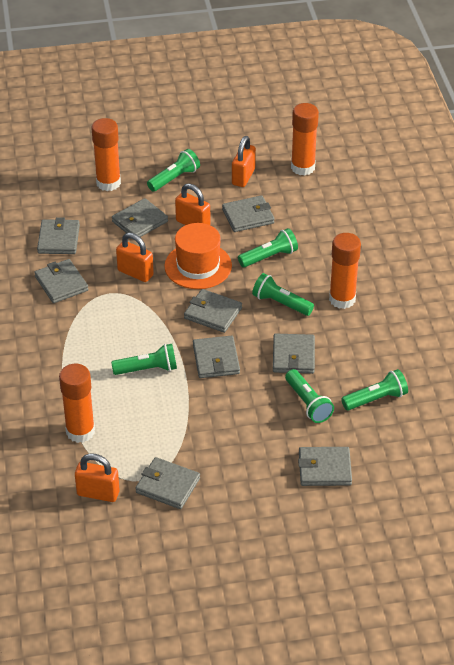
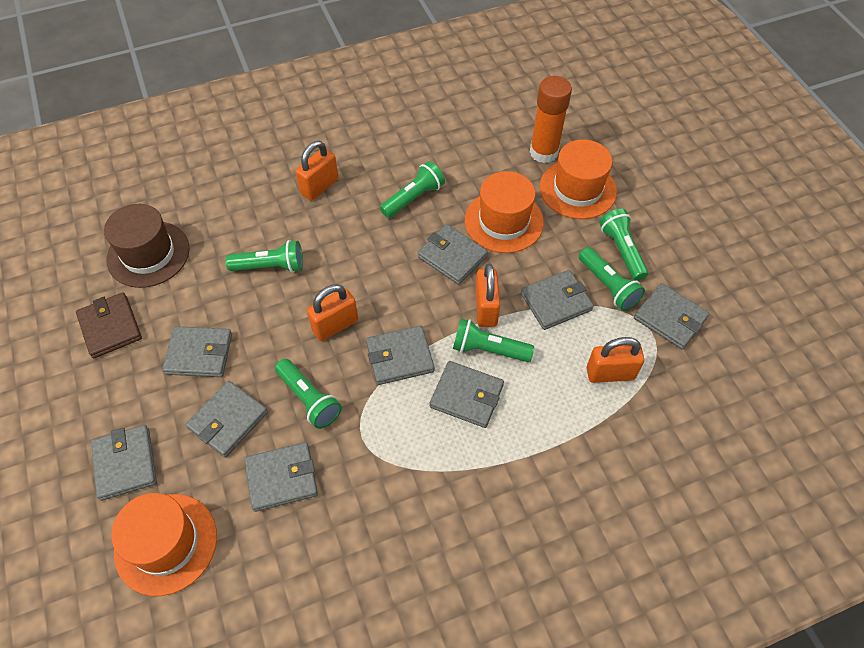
brown hat: none = 0 -> [104,204,190,288] = 1
brown wallet: none = 0 -> [76,292,142,359] = 1
orange glue stick: [59,364,95,443] [92,118,121,191] [291,103,319,176] [329,233,361,309] = 4 -> [530,76,572,163] = 1
orange hat: [164,223,232,289] = 1 -> [111,493,217,596] [465,171,544,253] [540,140,617,219] = 3

